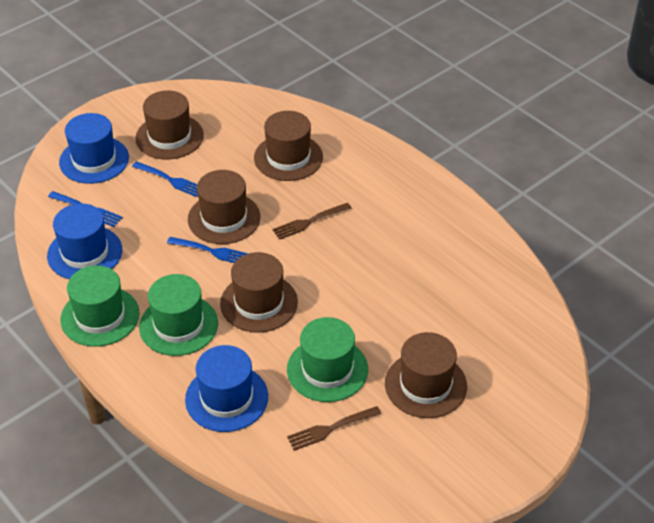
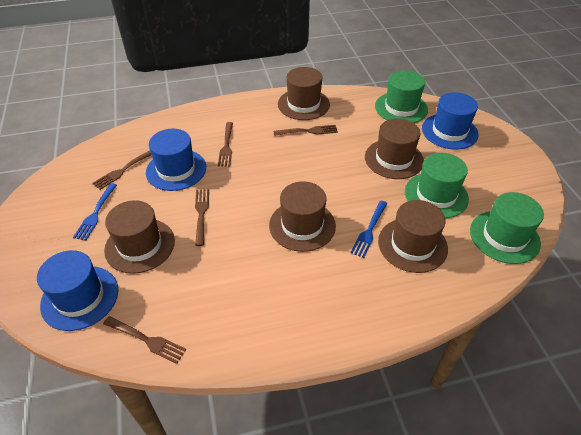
blue fork: [48,191,123,227] [132,161,198,197] [167,237,249,263] = 3 -> [73,183,117,240] [350,201,388,258] = 2
brown fork: [272,203,351,240] [287,406,381,451] = 2 -> [93,150,152,190] [103,316,186,364] [195,189,209,246] [218,122,233,166] [274,125,338,136] = 5

